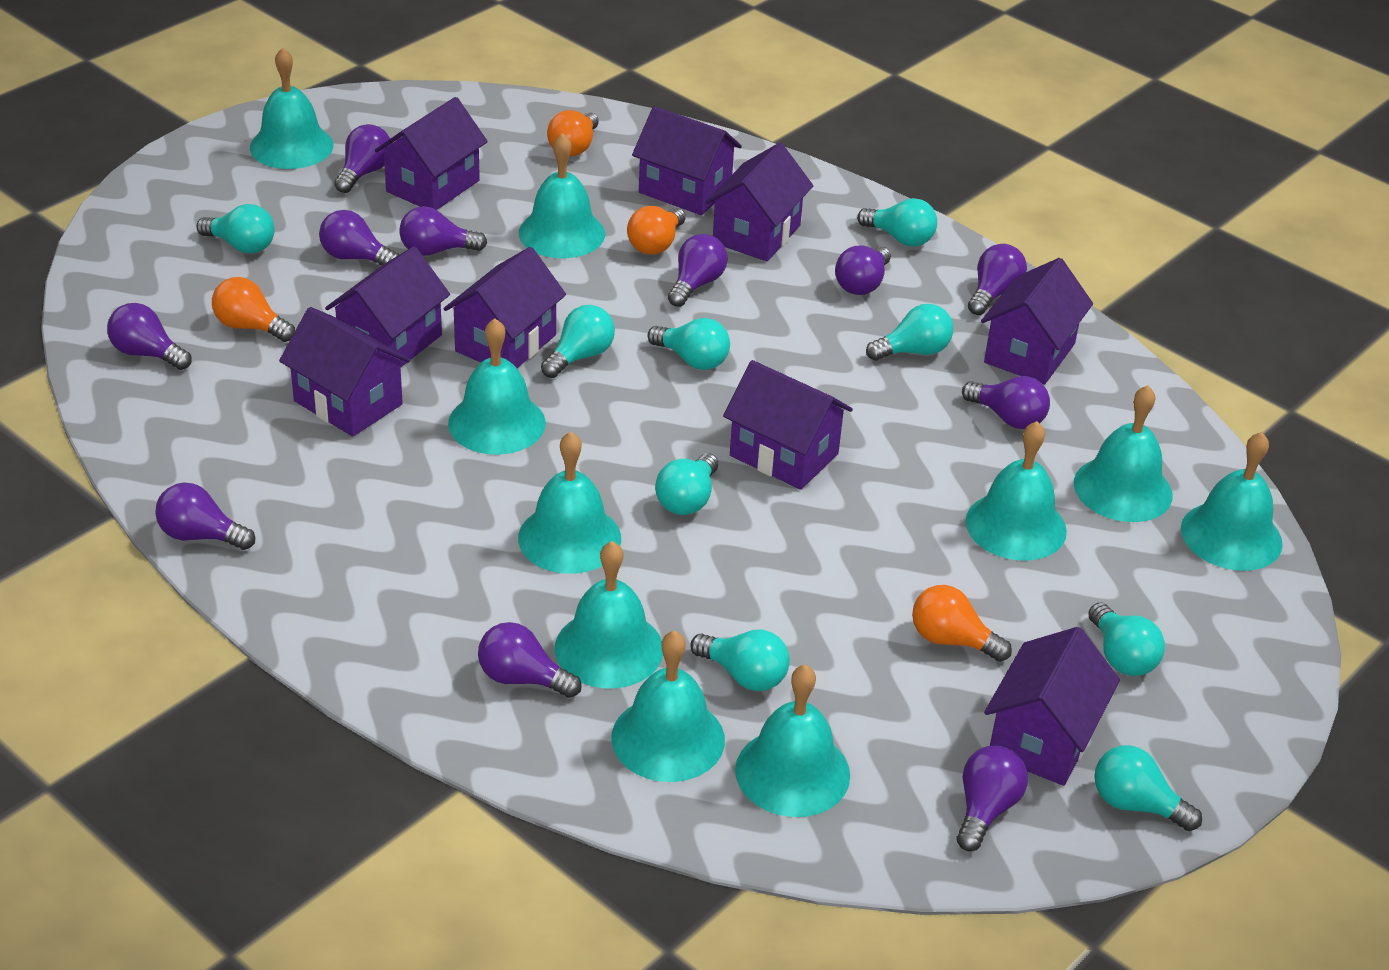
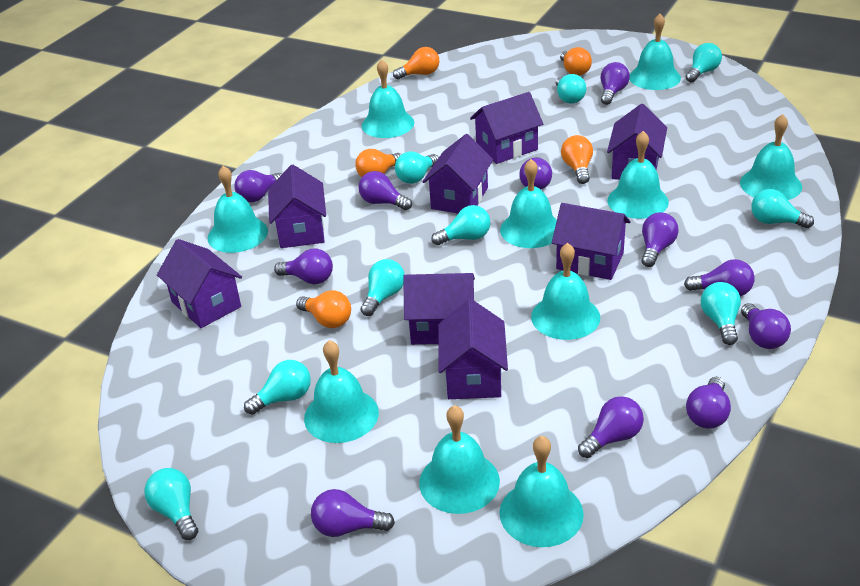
orange light bulb: [212,277,295,342] [547,110,599,156] [627,206,686,255] [912,585,1012,662] = 4 -> [296,290,351,328] [355,149,401,177] [393,47,439,79] [560,47,592,76] [561,135,593,184] = 5
purple house: [279,307,410,437] [325,246,450,367] [375,97,488,210] [443,247,566,368] [632,106,742,215] [706,143,813,261] [723,360,853,490] [981,258,1093,385] [984,627,1120,786] = 9 -> [157,239,242,328] [268,165,326,248] [403,273,475,345] [422,134,493,213] [438,299,508,399] [470,92,543,164] [552,203,631,280] [607,104,667,180] = 8

